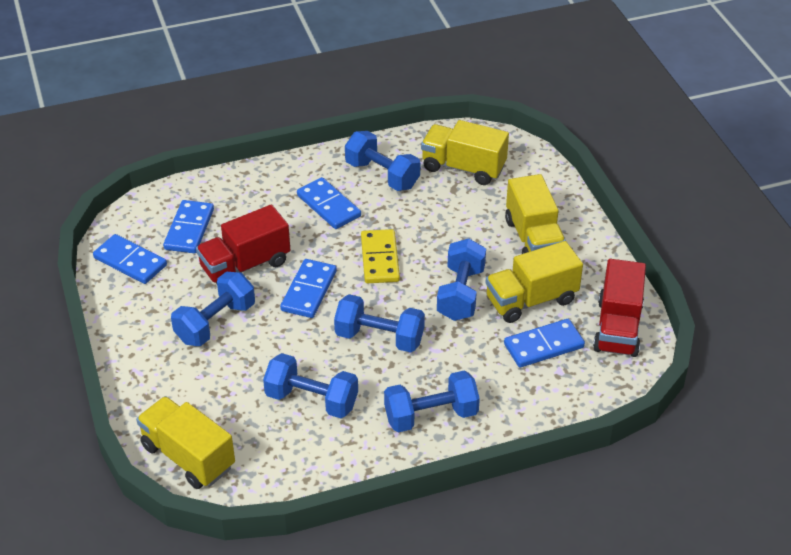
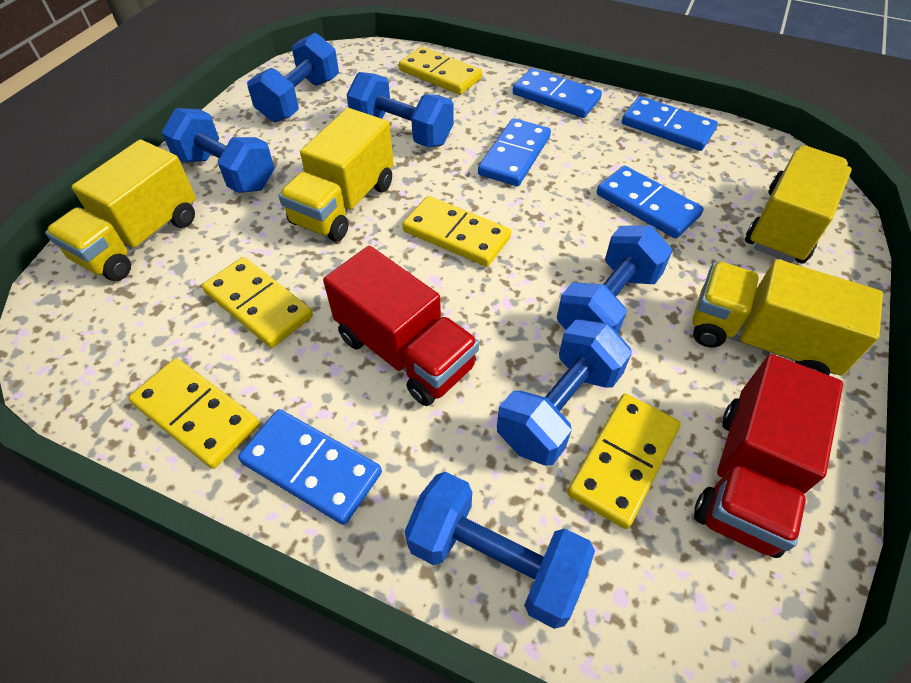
yellow domino: [361,229,400,283] = 1 -> [129,358,259,469] [202,257,313,348] [399,46,482,95] [402,196,511,267] [567,393,681,529] = 5

